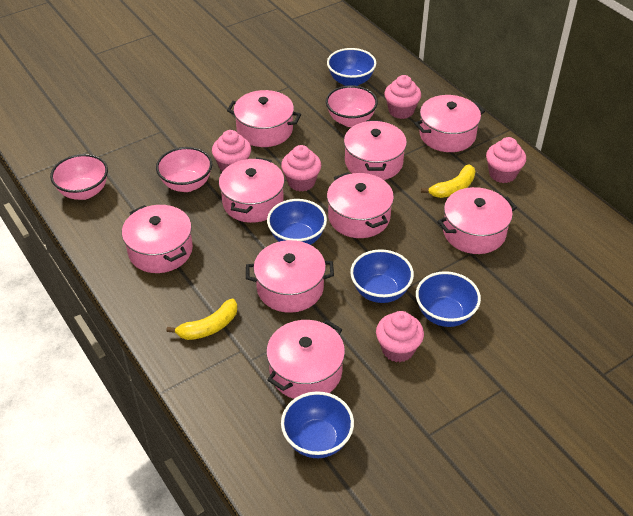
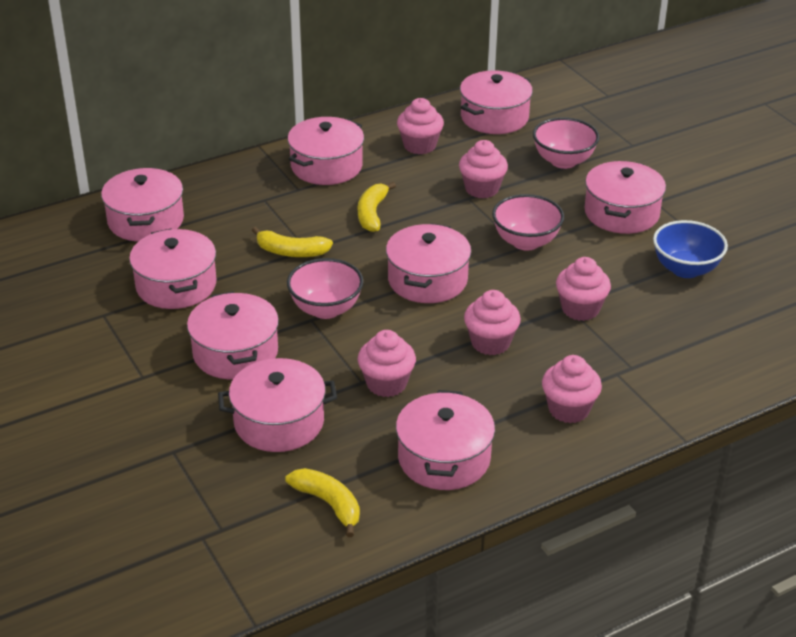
blue bowl: [267,199,327,245] [281,391,354,458] [327,48,376,86] [350,249,414,303] [416,271,481,327] = 5 -> [653,220,728,278] = 1
pink cupcake: [212,130,251,172] [281,145,321,191] [376,311,424,362] [384,75,421,119] [486,137,526,183] = 5 -> [358,330,416,397] [397,98,444,154] [459,140,508,199] [464,290,521,355] [542,355,602,423] [556,257,611,321] = 6
yellow banana: [167,299,237,340] [421,164,476,198] = 2 -> [252,227,333,257] [285,468,360,537] [358,182,396,232] = 3

